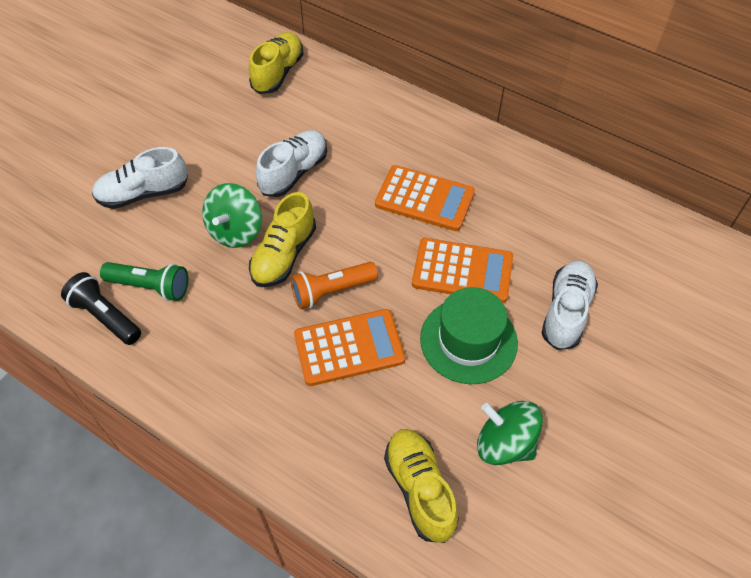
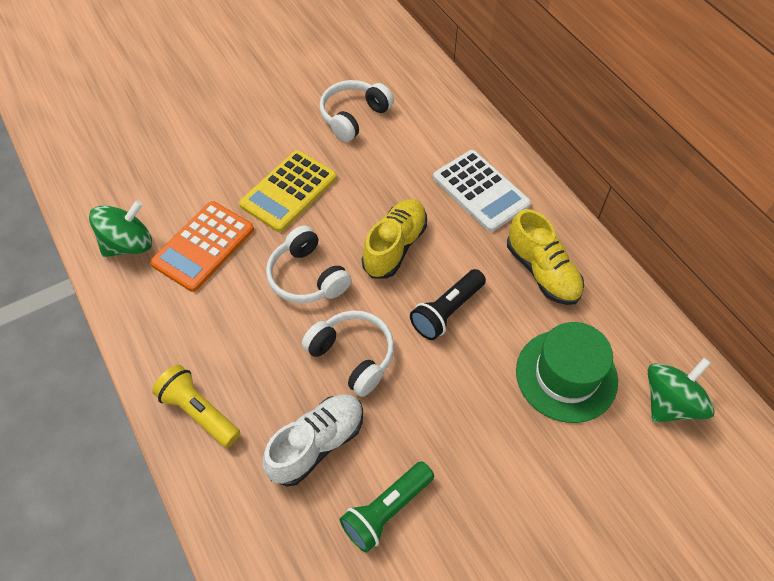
orange calculator: [294,309,405,386] [375,165,475,231] [412,238,513,303] = 3 -> [150,201,254,292] = 1
orange flashlight: [290,262,378,309] = 1 -> none = 0
white calculator: none = 0 -> [433,150,531,232] = 1
white headphones: none = 0 -> [266,226,351,303] [302,310,394,397] [319,80,394,142] = 3
white shoe: [92,147,188,209] [255,130,327,197] [541,260,598,350] = 3 -> [263,394,363,487] = 1
yellow calculator: none = 0 -> [239,150,337,232] = 1
yellow flashlight: none = 0 -> [152,365,240,448] = 1
yellow shoe: [249,32,304,94] [249,192,316,287] [384,429,459,543] = 3 -> [362,199,427,278] [507,209,584,305] = 2

